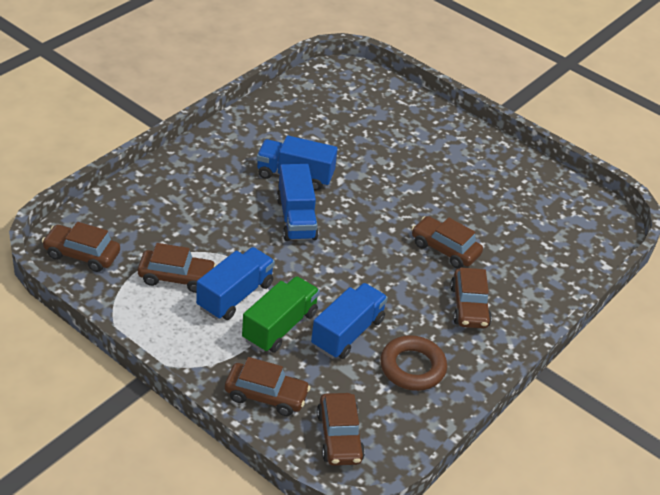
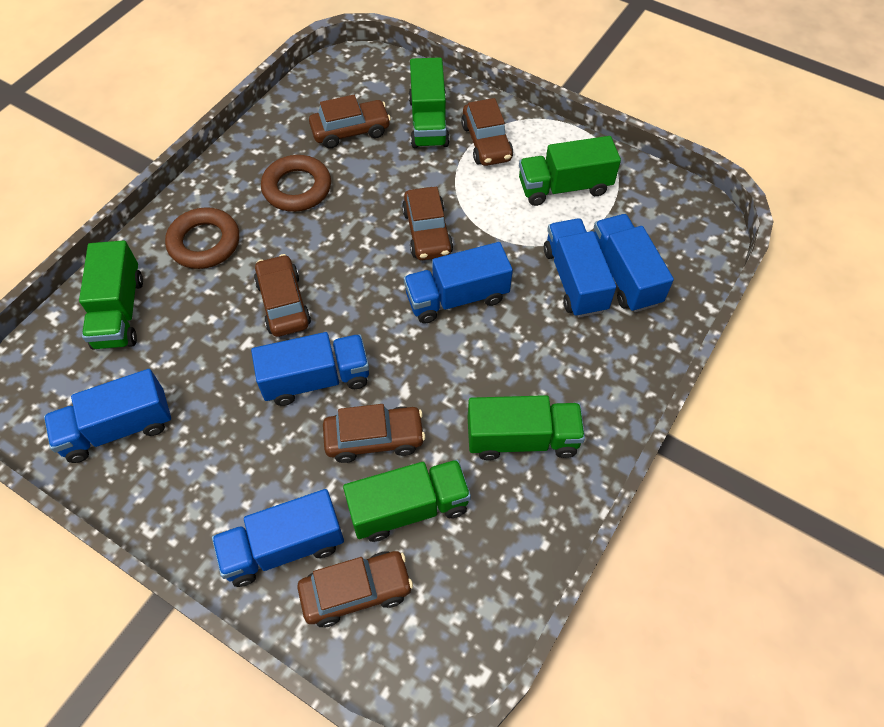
blue truck: [196,247,275,320] [257,135,338,191] [277,164,318,241] [311,283,388,359] = 4 -> [44,369,171,463] [212,489,344,587] [251,332,369,406] [404,242,513,324] [544,218,616,318] [594,214,674,312] = 6
brown ring: [380,335,447,391] = 1 -> [165,207,239,269] [261,155,331,212] = 2
green truck: [242,276,320,353] = 1 -> [79,240,143,350] [343,459,471,542] [409,58,450,148] [468,395,585,460] [519,136,621,206] = 5

